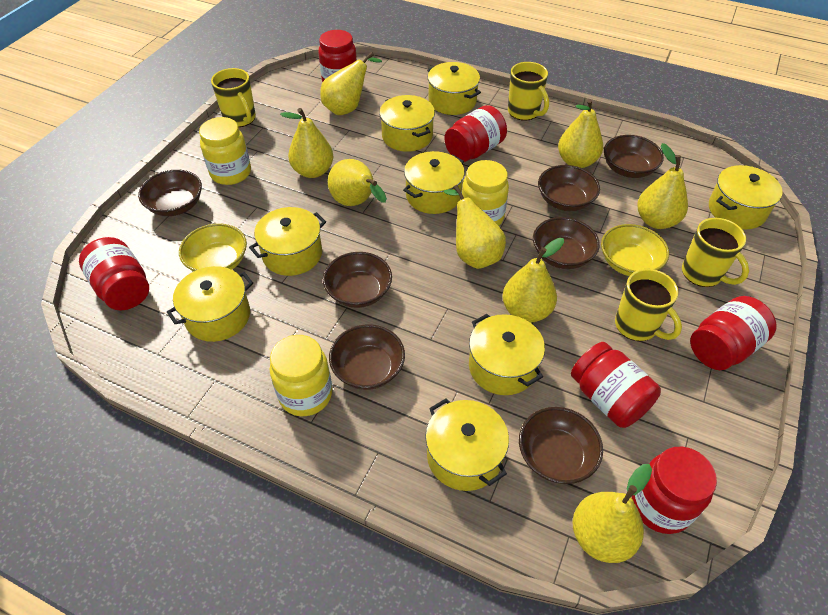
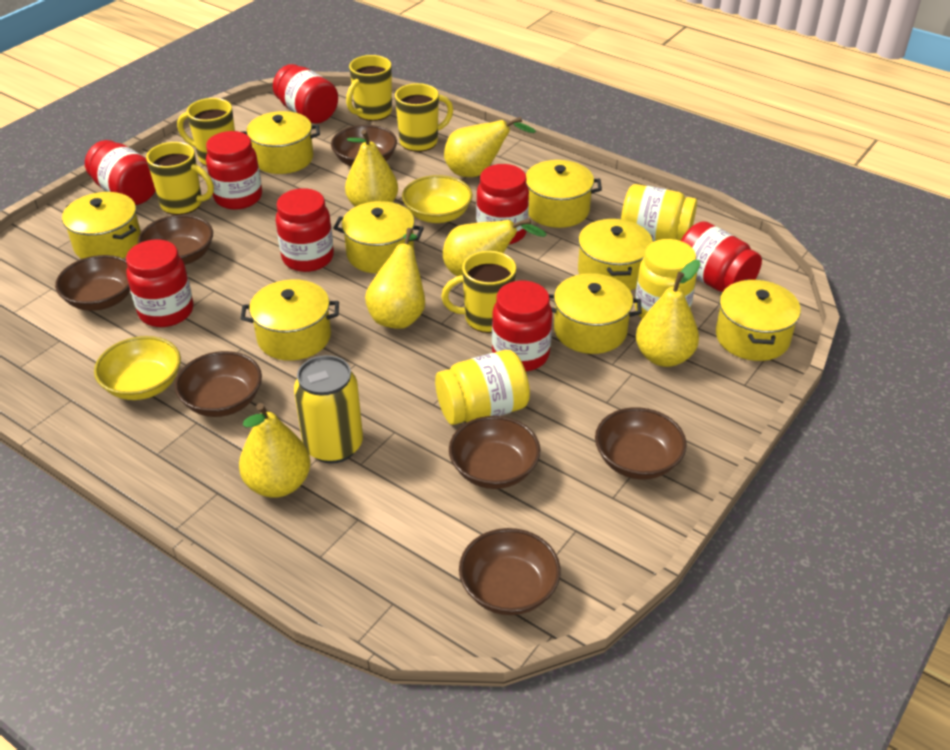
red jar: [79,237,149,311] [318,30,357,82] [444,105,507,162] [571,342,661,428] [632,447,717,534] [690,296,776,370] = 6 -> [85,140,156,205] [126,239,193,327] [206,131,262,210] [273,64,338,124] [276,188,334,272] [476,164,529,245] [492,281,552,371] [681,221,762,292] = 8
yellow can: none = 0 -> [294,355,363,464] = 1
yellow mug: [211,68,256,127] [508,62,549,121] [615,269,682,341] [682,218,749,287] = 4 -> [146,142,214,215] [177,98,235,166] [346,55,392,121] [395,83,453,152] [441,251,516,333] = 5
yellow pear: [280,108,334,178] [320,52,382,115] [328,159,387,206] [444,185,506,269] [502,238,564,323] [558,99,603,168] [572,464,652,563] [637,143,688,229] = 8 -> [239,403,310,498] [345,130,398,207] [365,228,425,329] [443,218,547,276] [444,117,536,177] [636,260,701,367] = 6

